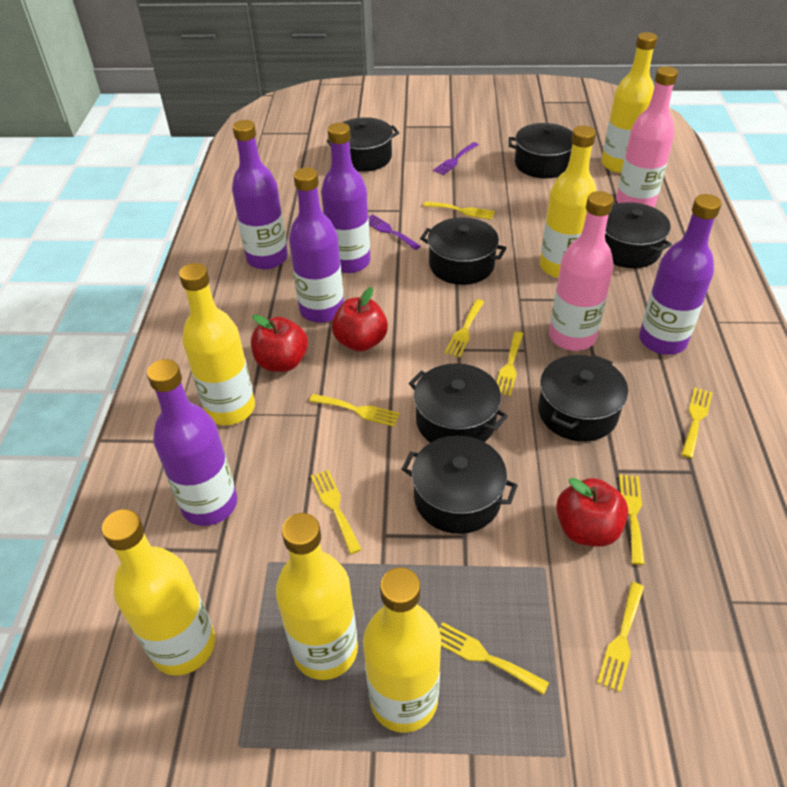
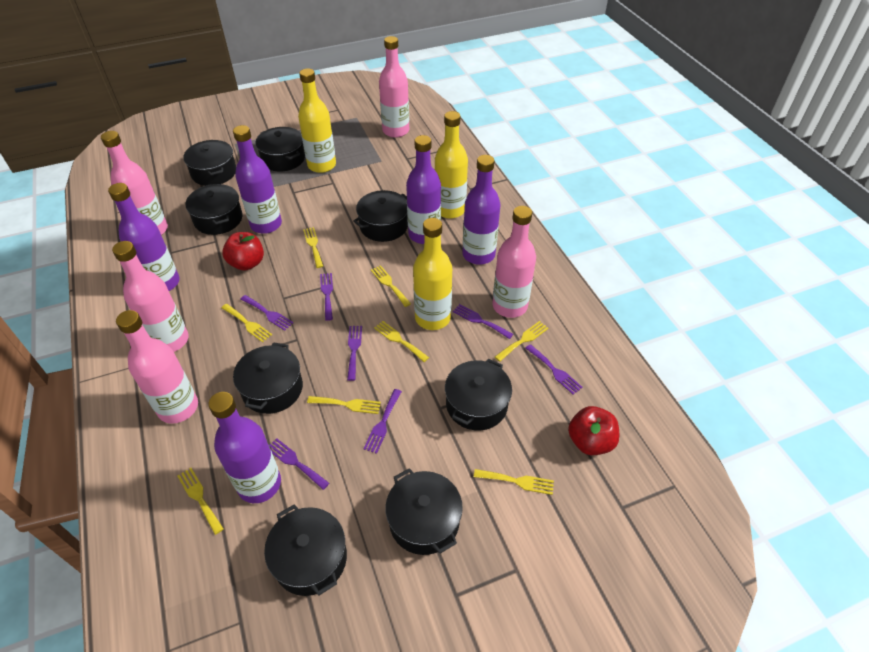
black pot: [327,117,399,172] [402,435,518,534] [409,363,508,443] [420,217,506,285] [509,123,573,178] [538,354,628,442] [605,202,672,268] = 7 -> [183,140,236,186] [186,184,243,235] [233,342,303,414] [256,127,305,172] [264,505,347,596] [353,190,408,242] [386,468,463,555] [445,359,512,431] = 8
pink bottle: [549,191,614,351] [616,66,678,207] = 2 -> [101,131,168,235] [112,241,189,352] [116,310,198,424] [379,36,409,138] [492,206,536,318] = 5
purple fork: [369,214,421,250] [433,142,479,175] = 2 -> [240,295,293,331] [269,438,329,490] [320,273,333,321] [347,326,362,381] [363,389,402,454] [453,304,513,339] [525,344,583,395] = 7
red apple: [251,315,308,372] [332,287,388,352] [556,478,628,547] = 3 -> [222,232,264,271] [568,406,619,455] = 2
yellow bottle: [102,509,215,676] [179,263,255,425] [276,513,358,680] [363,567,441,733] [540,126,597,278] [602,32,658,173] = 6 -> [298,68,336,173] [413,218,452,330] [435,111,468,219] = 3
yellow fork: [309,394,400,427] [311,470,362,554] [423,201,495,220] [439,622,549,695] [445,299,484,357] [496,331,523,396] [597,582,644,692] [619,474,645,565] [681,388,713,458] = 9 -> [177,468,224,535] [221,304,272,342] [303,227,323,268] [307,396,381,414] [371,265,411,307] [374,321,429,362] [474,469,554,495] [495,321,549,362] = 8

